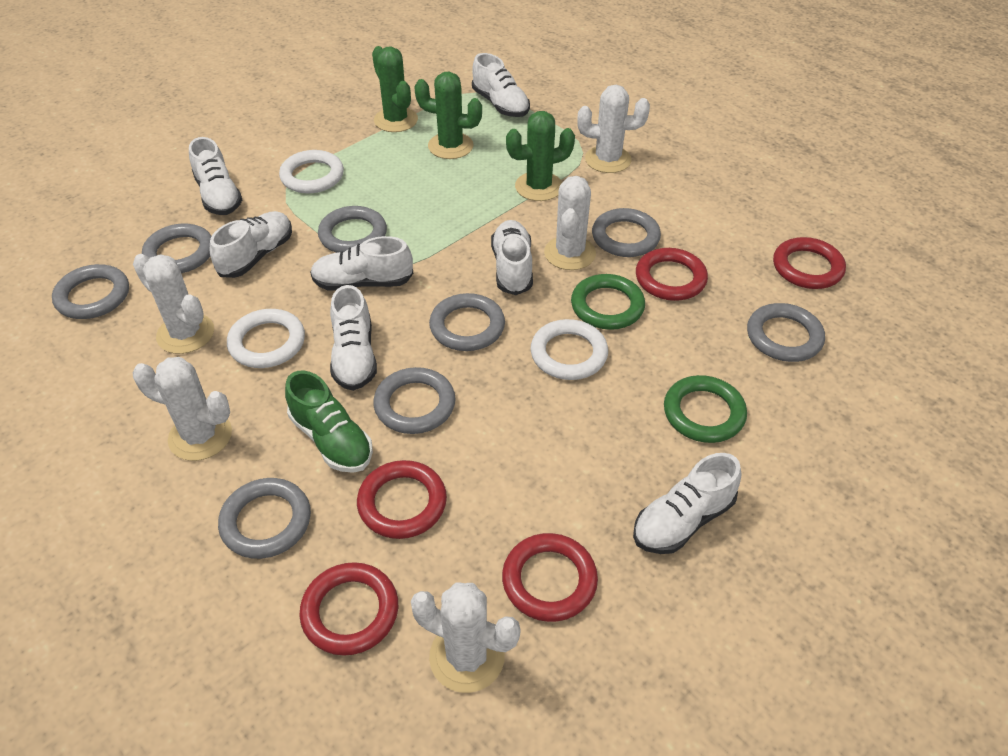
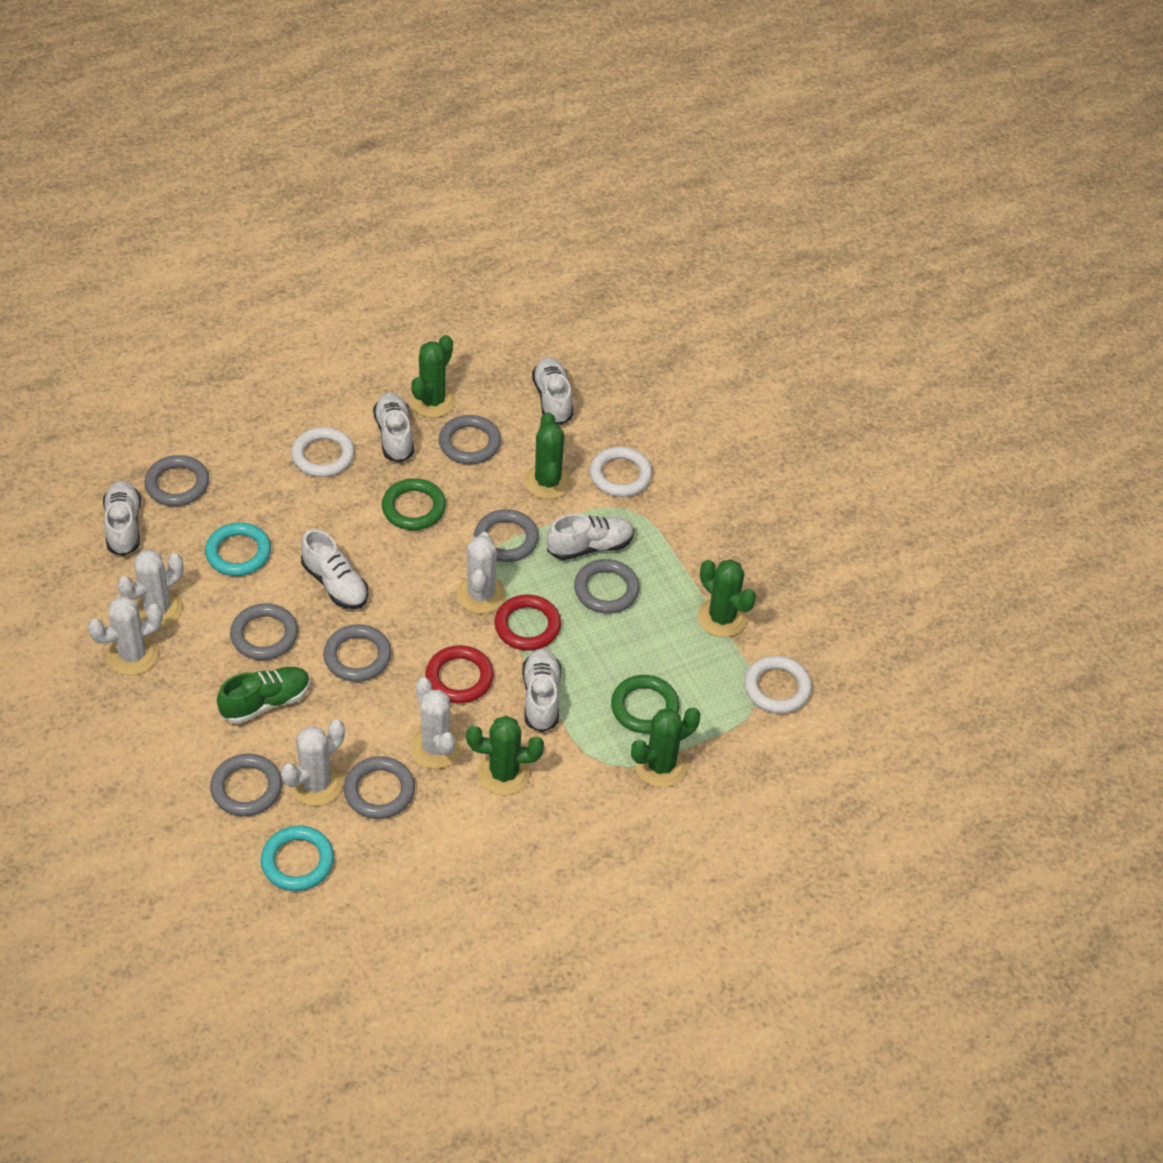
green cactus: [372,46,418,132] [414,71,482,159] [506,111,575,201] = 3 -> [410,335,456,418] [466,716,544,795] [524,412,571,499] [631,707,700,787] [698,559,756,637] = 5
red ring: [299,562,398,656] [357,460,447,539] [502,533,598,622] [636,248,708,301] [773,237,846,289] = 5 -> [425,645,494,703] [494,595,561,651] = 2
turquoise ring: none = 0 -> [205,522,271,576] [261,826,334,891] = 2
white shoe: [189,137,242,215] [210,211,292,278] [310,236,413,290] [330,285,377,391] [472,53,530,117] [491,220,533,295] [633,453,741,554] = 7 -> [103,481,141,556] [301,529,368,609] [373,393,414,463] [522,648,561,732] [532,357,574,425] [547,514,634,560] = 6

